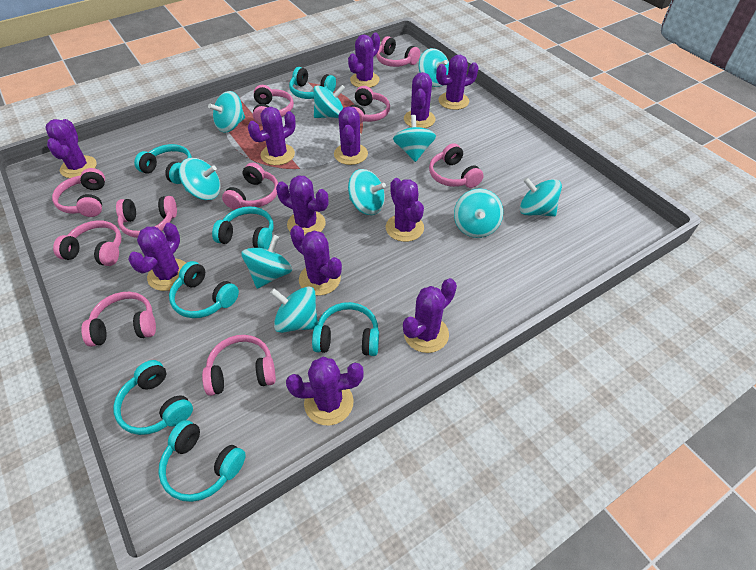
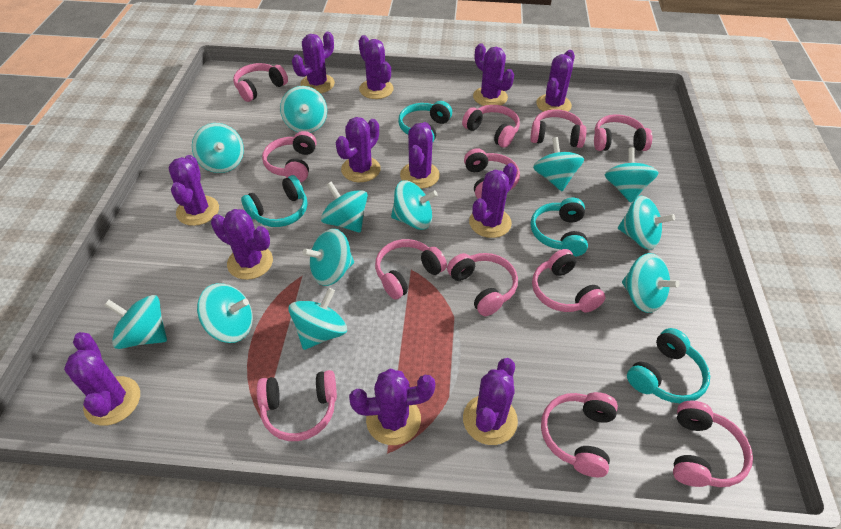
pink headphones: [52,168,105,217] [53,220,122,266] [81,292,156,347] [116,196,177,238] [202,335,276,396] [222,163,278,210] [253,85,294,124] [350,86,390,124] [376,36,420,67] [429,143,484,188] = 10 -> [233,63,288,102] [257,370,337,441] [262,131,317,182] [375,239,447,299] [447,253,518,316] [462,105,520,148] [464,148,520,199] [530,109,586,148] [532,249,606,313] [541,392,618,477] [594,114,652,151] [673,401,753,487] = 12
turquoise headphones: [113,360,193,435] [134,144,192,184] [158,420,246,502] [169,261,239,318] [212,206,274,250] [289,67,336,99] [312,302,379,356] = 7 -> [241,175,308,227] [398,101,452,141] [530,198,588,257] [627,328,710,403] = 4
turquoise spinning top: [179,158,220,200] [208,91,245,133] [241,235,292,289] [270,287,318,333] [314,85,345,118] [348,169,386,215] [393,115,436,162] [419,48,449,87] [454,188,503,238] [520,177,562,217] = 10 -> [104,295,167,349] [192,123,244,173] [197,283,253,343] [280,86,327,133] [288,288,347,350] [303,229,354,286] [321,181,368,233] [391,180,438,230] [533,137,584,191] [605,147,659,203] [618,196,675,250] [622,253,680,313] = 12

